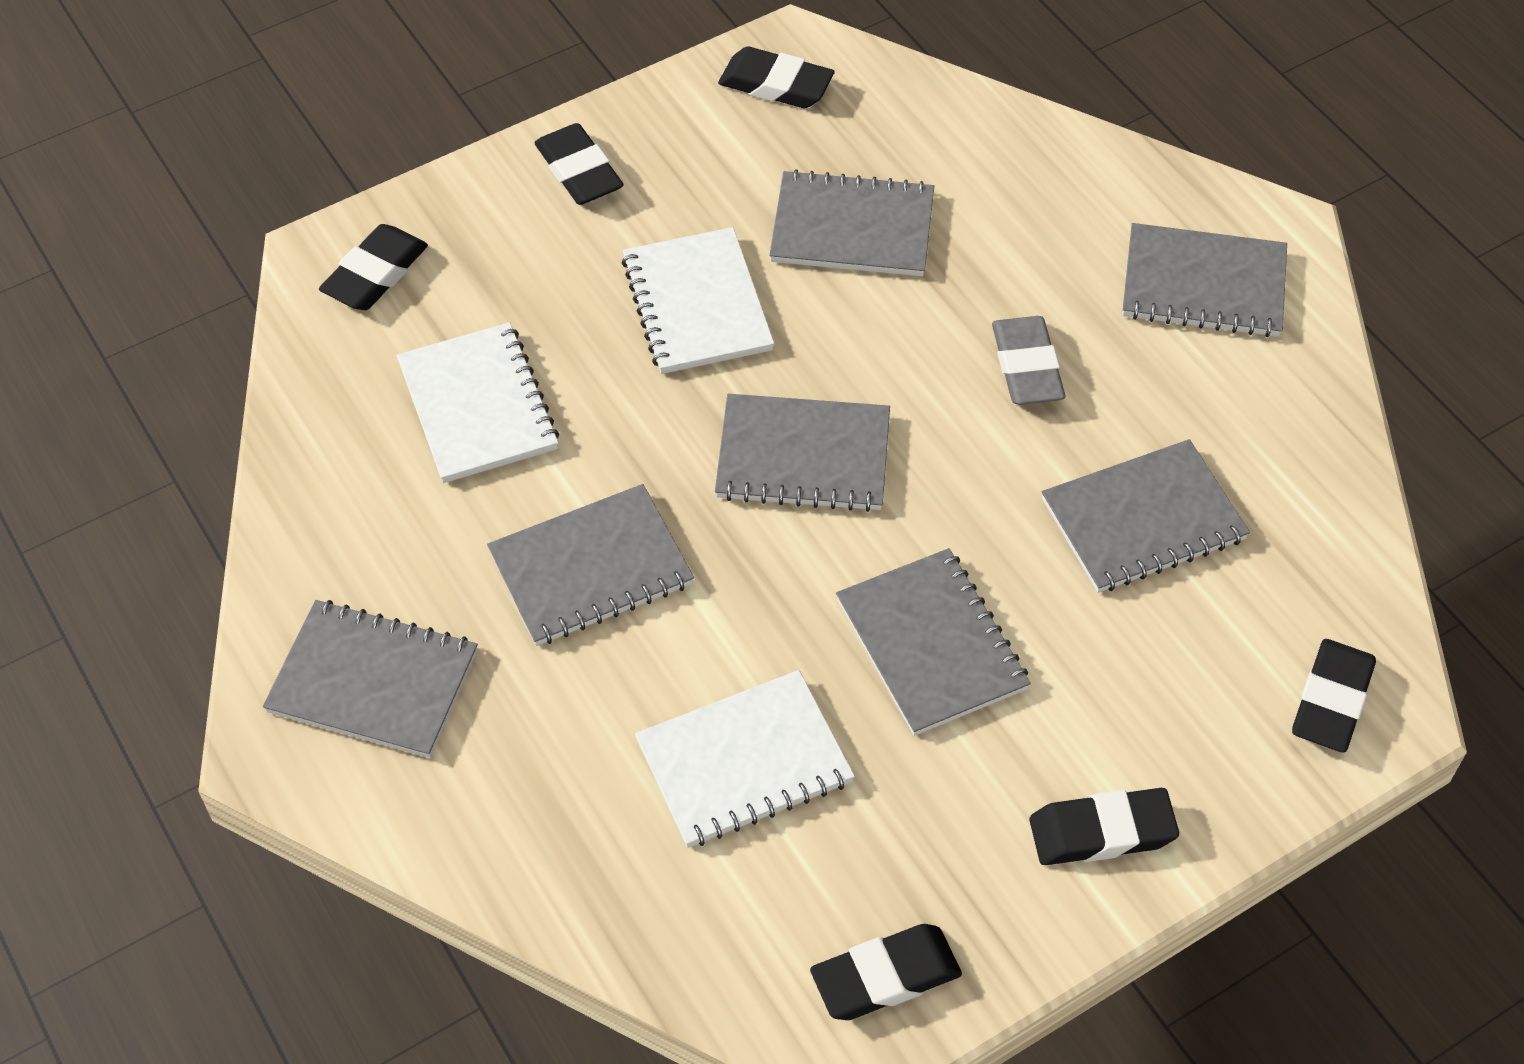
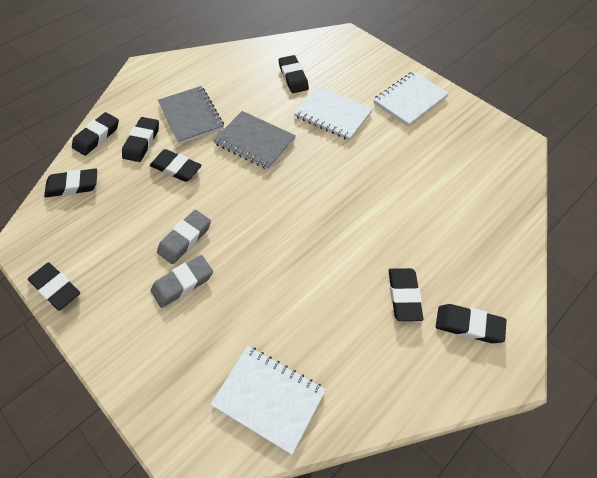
black eraser: [319,224,428,310] [535,123,624,205] [718,47,835,108] [810,924,962,1020] [1029,788,1179,865] [1292,639,1376,753] = 6 -> [28,263,80,310] [44,168,97,197] [72,112,119,156] [122,117,159,162] [150,149,202,182] [278,55,309,93] [389,268,423,321] [436,304,506,343] = 8
grey eraser: [992,316,1065,405] = 1 -> [150,255,213,308] [157,210,211,264] = 2
grey notebook: [263,600,478,758] [487,484,694,646] [715,394,890,512] [770,169,934,276] [836,548,1031,736] [1042,439,1250,593] [1122,223,1287,337] = 7 -> [158,86,224,144] [213,111,296,170] = 2

